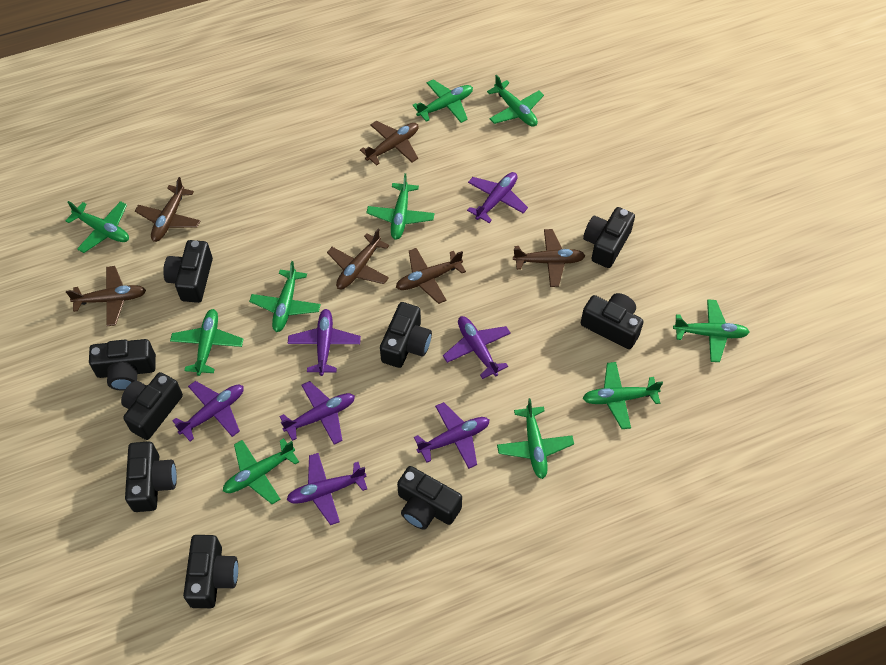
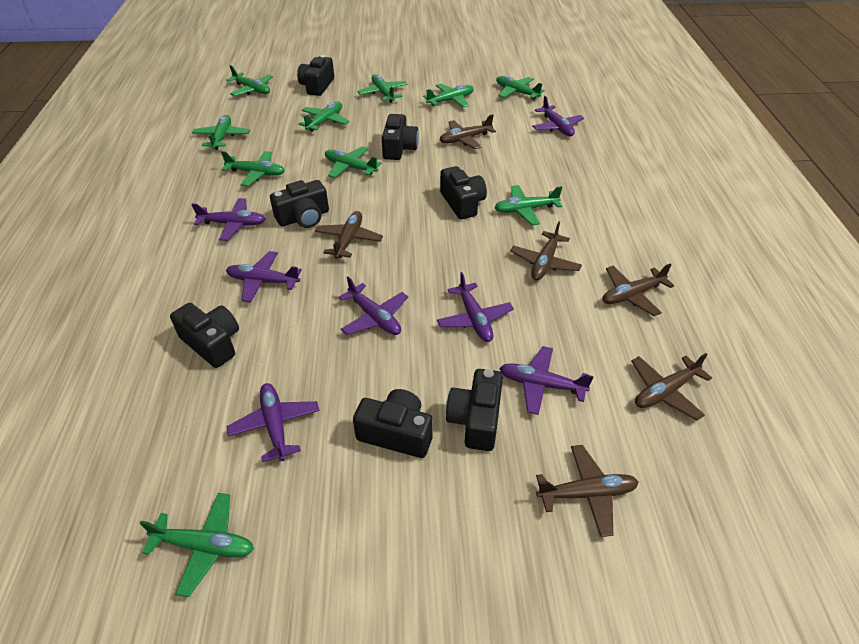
black camera: [89,339,156,391] [121,372,183,440] [125,441,177,512] [163,240,213,303] [183,535,238,608] [380,302,432,368] [397,466,462,530] [581,293,644,349] [583,207,635,268] = 9 -> [170,303,239,368] [270,180,329,228] [297,55,334,96] [353,389,433,458] [382,114,419,160] [440,166,487,219] [446,369,503,451] = 7

